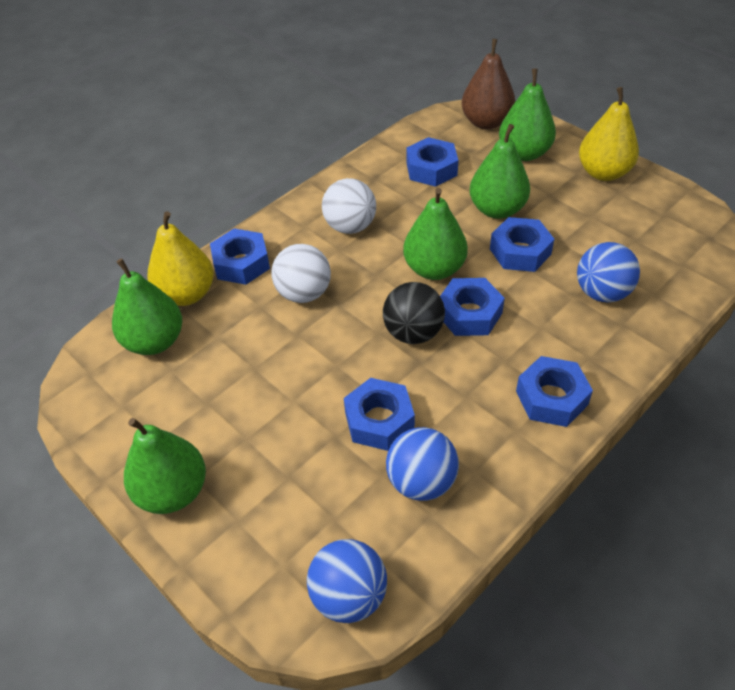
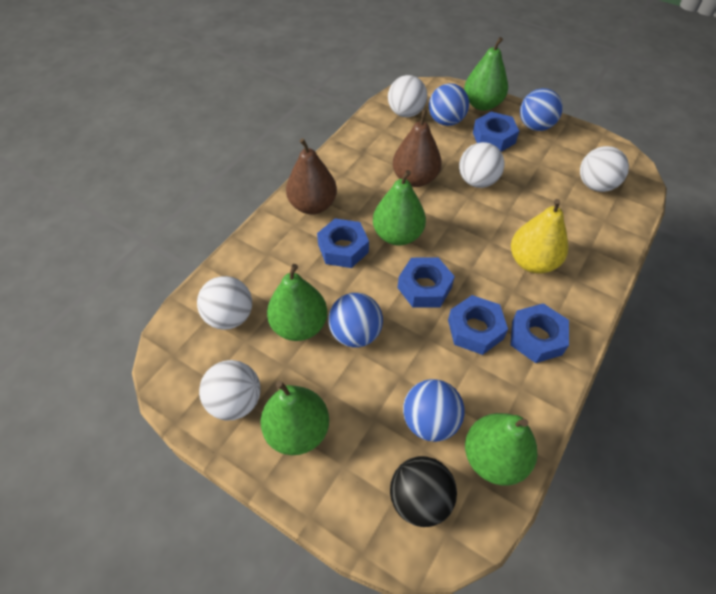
blue ball: [307,539,387,623] [386,427,459,501] [577,242,640,303] = 3 -> [328,293,383,347] [403,379,464,442] [429,83,469,126] [520,88,563,131] = 4
blue nut: [210,228,270,285] [344,378,415,451] [407,137,458,187] [440,278,505,336] [490,217,554,272] [516,356,593,427] = 6 -> [317,218,369,268] [398,258,455,308] [448,295,508,355] [473,112,519,152] [510,303,569,363] = 5
brown pear: [462,39,515,129] = 1 -> [286,138,337,215] [393,109,442,187] = 2
white ball: [272,244,331,303] [322,178,376,234] = 2 -> [197,276,252,330] [199,360,261,420] [388,75,427,117] [459,142,504,188] [580,146,629,192] = 5
yellow pear: [147,211,214,306] [579,87,639,181] = 2 -> [511,199,568,274] = 1

